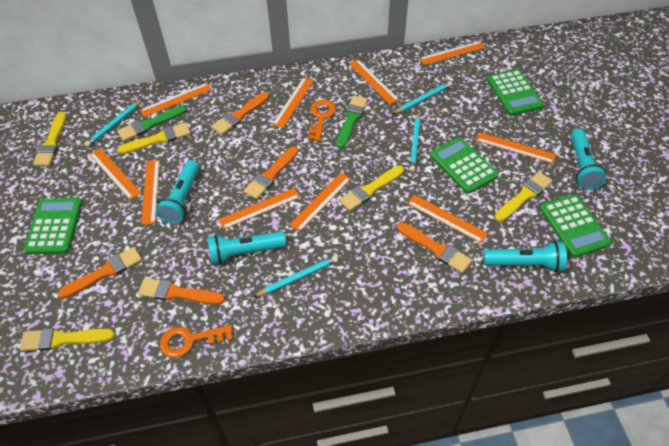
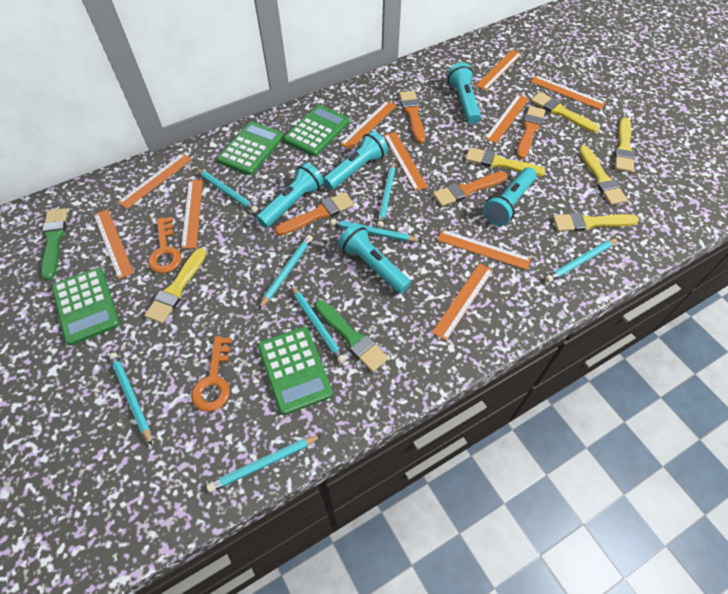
orange brush: [58,247,142,299] [138,278,225,305] [211,92,269,135] [244,146,298,199] [397,222,472,273] = 5 -> [275,192,354,236] [399,91,425,143] [433,171,508,206] [517,106,545,159] = 4
turquoise flashlight: [156,160,200,224] [207,231,286,265] [483,241,567,272] [571,129,607,190] = 4 -> [256,163,324,228] [323,131,388,190] [338,223,411,294] [447,62,481,124] [483,167,537,226] = 5
turquoise pencil: [84,99,143,147] [253,256,338,297] [393,81,452,114] [409,112,421,172] = 4 -> [109,353,152,446] [195,168,258,213] [206,435,322,492] [258,235,313,310] [290,284,346,364] [330,219,421,242] [377,161,395,228] [545,238,619,283] = 8
yellow brush: [20,328,115,351] [33,112,66,166] [117,122,191,154] [339,166,404,211] [495,172,553,222] = 5 -> [144,248,206,324] [465,147,545,176] [531,92,600,133] [553,212,639,232] [579,145,627,205] [614,118,635,172] = 6

